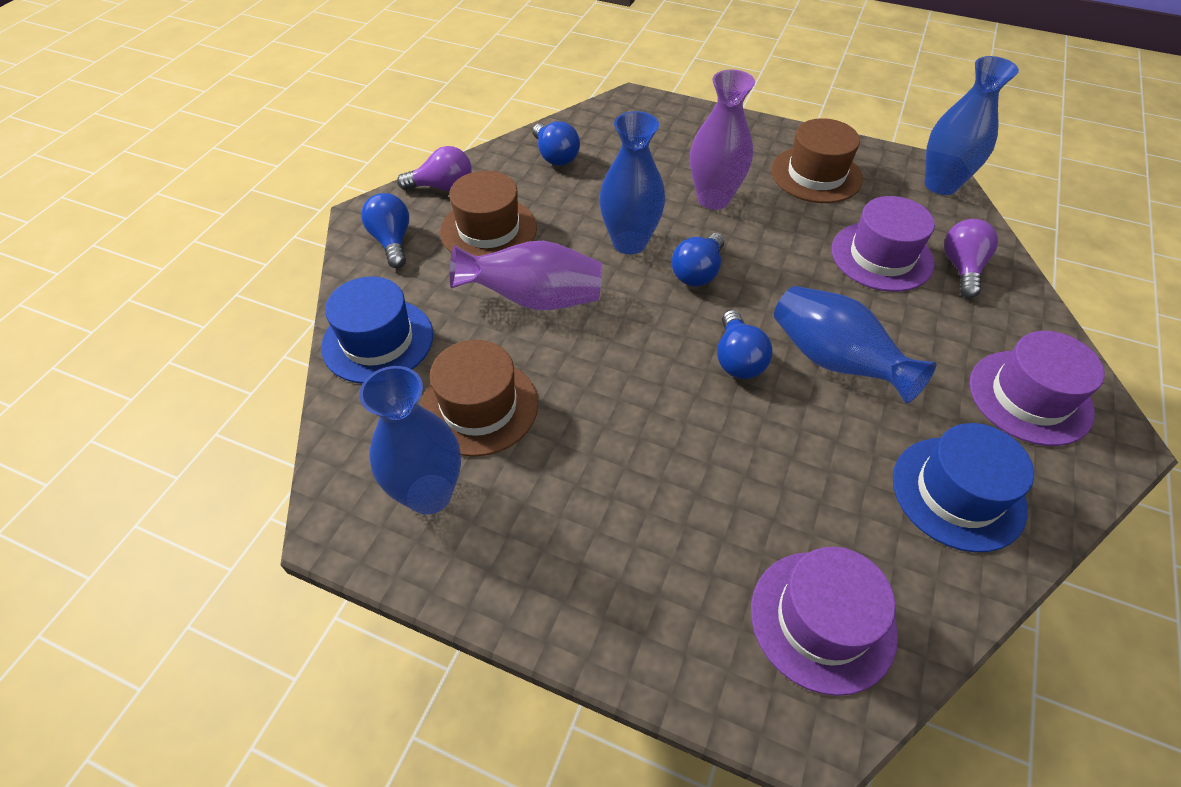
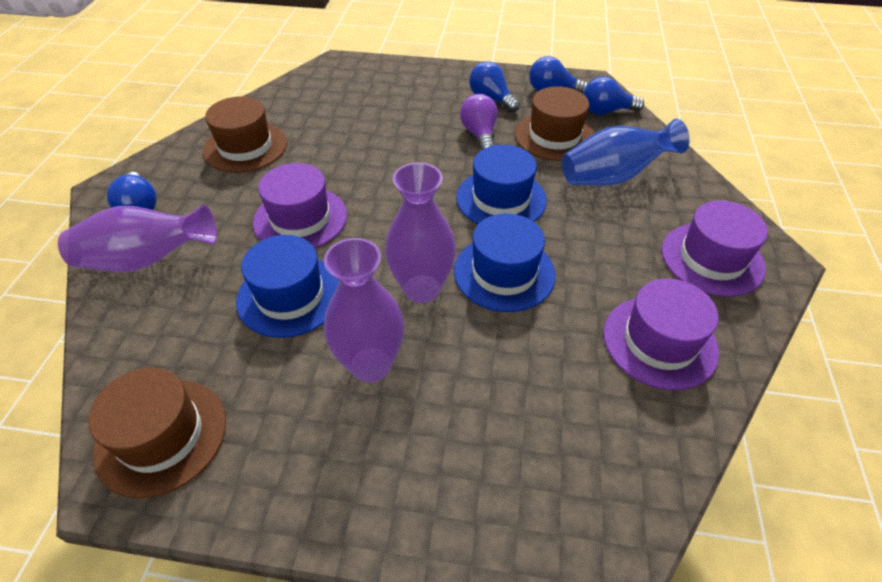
blue hat: [321,276,433,384] [893,423,1034,552] = 2 -> [236,235,339,338] [454,214,556,312] [456,145,547,224] = 3
blue vase: [359,366,461,515] [599,111,666,254] [774,286,936,404] [925,56,1019,195] = 4 -> [562,119,690,186] = 1
purple light bulb: [397,146,472,191] [944,219,998,298] = 2 -> [460,94,498,150] = 1
purple vase: [450,241,602,310] [690,69,755,210] = 2 -> [58,204,217,272] [324,238,404,382] [385,162,456,303] = 3

